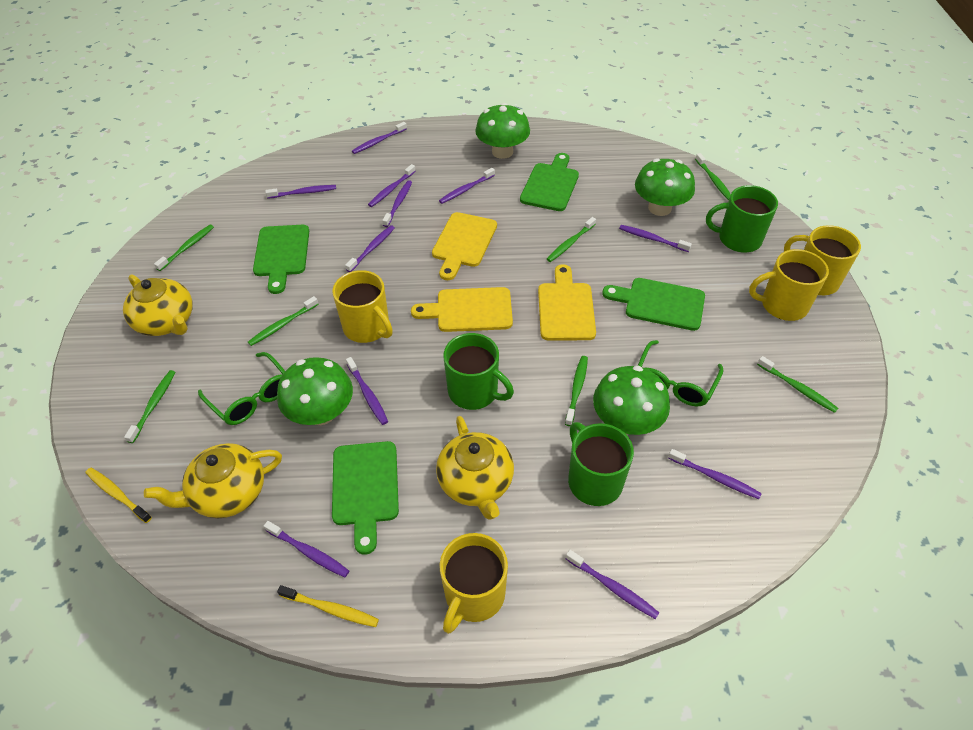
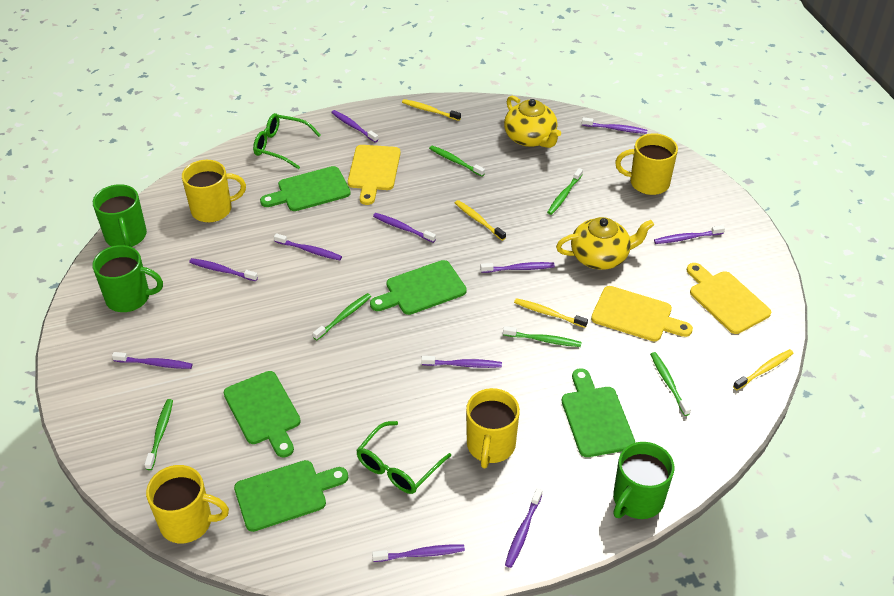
green cutting board: [253,225,309,294] [332,441,399,555] [520,153,579,211] [602,278,705,331] = 4 -> [223,371,301,458] [234,460,348,532] [260,166,351,211] [370,260,467,315] [562,368,635,457] = 5
green mushroom: [277,357,353,425] [475,103,530,159] [593,366,670,435] [635,158,695,216] = 4 -> none = 0
green toothbrush: [124,370,175,443] [154,224,214,271] [248,296,319,346] [547,217,596,262] [565,356,588,426] [695,153,731,200] [757,356,838,413] = 7 -> [144,399,173,470] [313,293,371,340] [429,145,485,177] [503,326,581,347] [547,168,583,215] [650,352,691,416] = 6
yellow teapot: [123,275,193,336] [144,443,282,518] [436,416,514,520] = 3 -> [504,96,561,148] [556,217,654,270] = 2
yellow toothbrush: [86,468,152,523] [277,585,379,627] = 2 -> [402,99,461,121] [455,200,506,241] [514,298,588,328] [733,349,794,390] = 4

